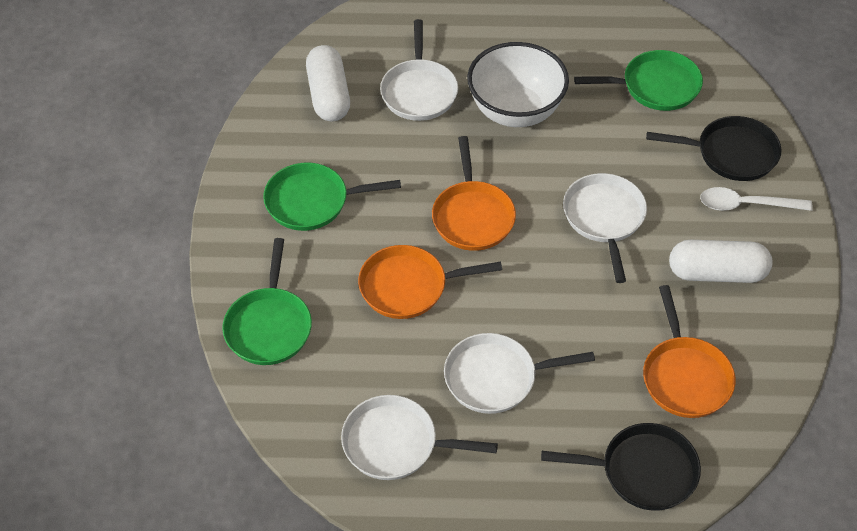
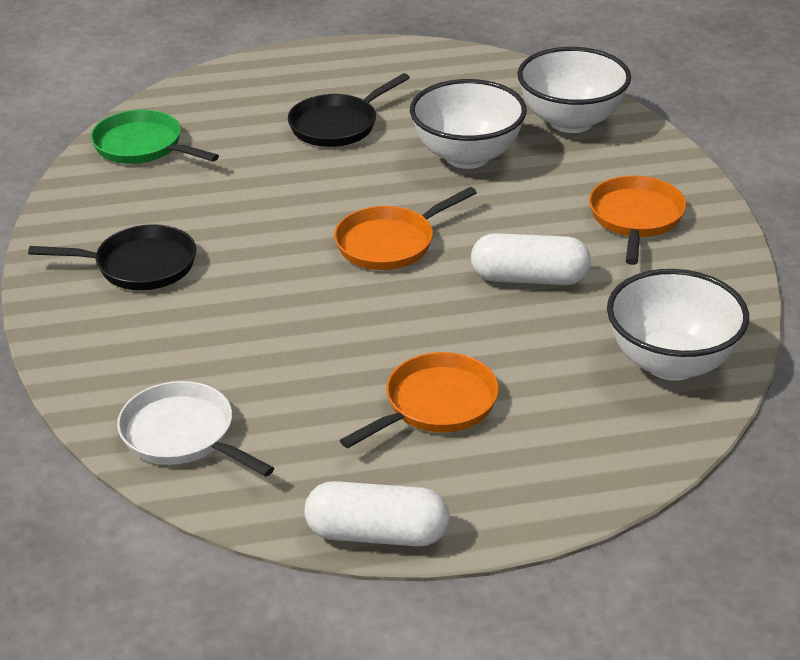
green pan: [222,238,312,365] [263,163,401,231] [574,50,703,111] = 3 -> [91,110,219,164] = 1
white bowl: [467,42,569,127] = 1 -> [410,79,527,169] [518,47,631,133] [607,269,749,381] = 3
white pan: [341,395,498,480] [380,19,458,121] [444,333,595,414] [563,173,647,283] = 4 -> [117,381,274,477] = 1
white spoon: [700,187,813,211] = 1 -> none = 0

